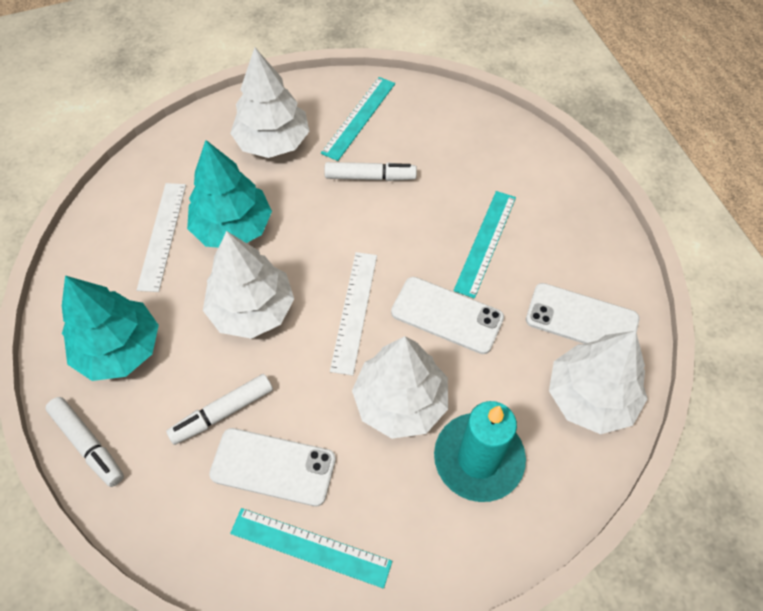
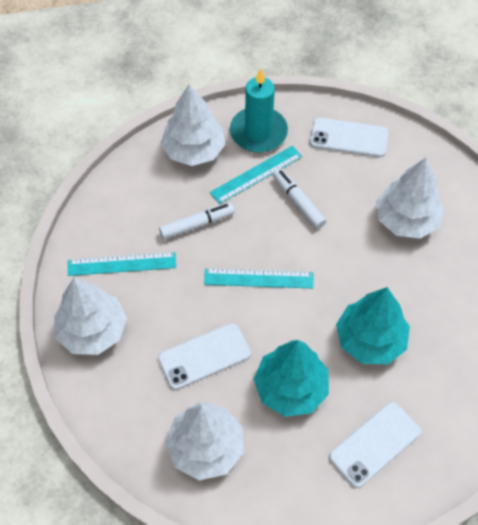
white marker: [45,397,124,487] [166,374,273,445] [324,162,417,181] = 3 -> [159,203,235,240] [273,169,326,229] = 2
white ruler: [137,183,186,292] [330,252,377,376] = 2 -> none = 0

